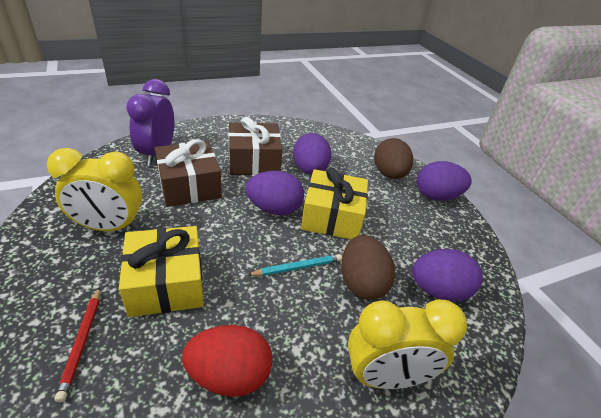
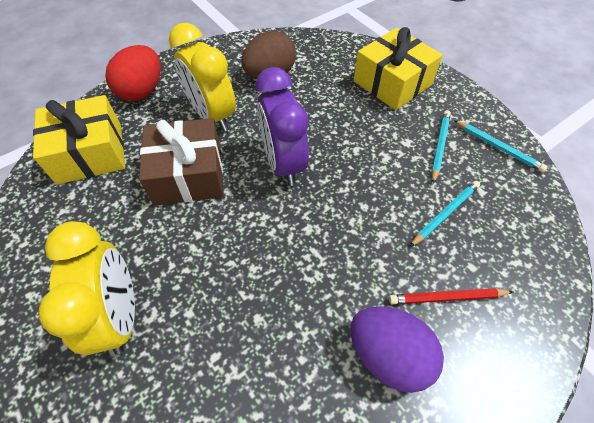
brown egg: [341,235,395,300] [374,138,413,179] = 2 -> [241,31,296,79] = 1
brown gift: [155,139,222,207] [229,117,282,175] = 2 -> [139,118,224,206] = 1
purple egg: [246,171,304,215] [293,133,331,175] [412,249,483,302] [417,161,472,201] = 4 -> [350,306,444,393] = 1
turquoise pencil: [247,254,342,276] = 1 -> [410,181,480,247] [431,110,451,184] [454,120,548,172] = 3

